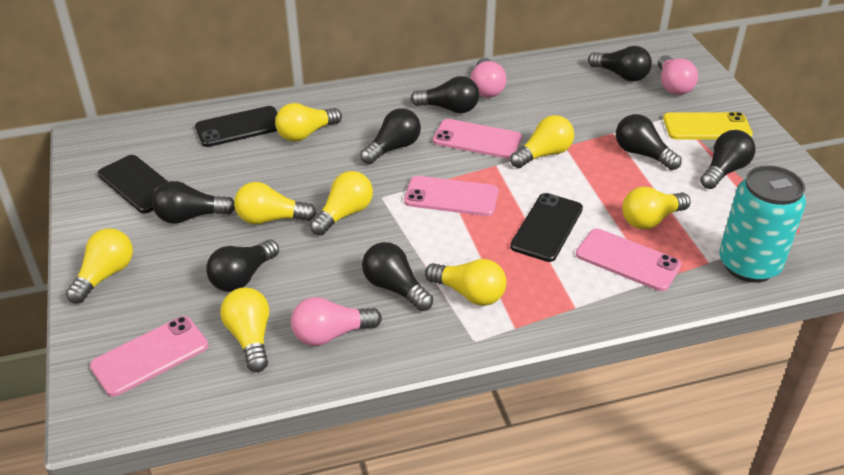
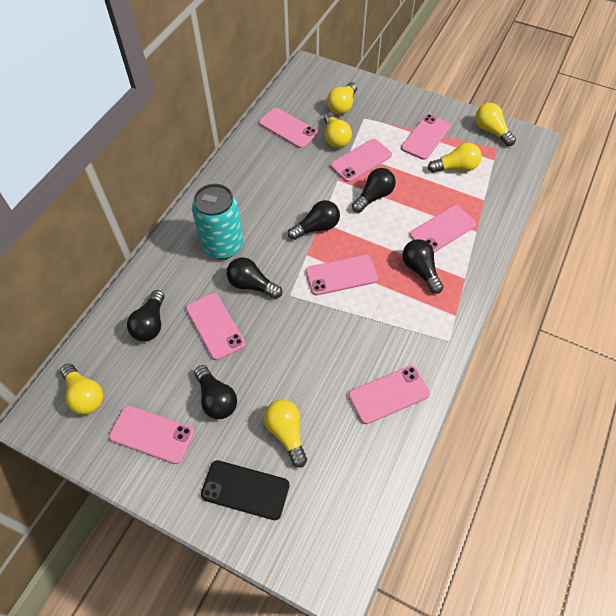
black light bulb: [152,181,235,224] [206,239,279,292] [360,108,421,164] [362,242,433,311] [411,76,479,113] [588,46,652,82] [616,114,681,170] [700,130,755,189] = 8 -> [127,290,164,341] [194,365,237,419] [226,257,282,299] [288,200,340,240] [352,168,396,213] [402,239,443,294] = 6
black phone: [98,155,168,213] [195,106,277,147] [510,193,583,262] = 3 -> [201,460,289,520] = 1
pink light bulb: [291,297,382,346] [470,58,507,98] [658,55,698,95] = 3 -> none = 0
pink phone: [90,316,208,397] [404,176,499,216] [433,119,522,159] [576,228,681,291] = 4 -> [109,405,194,464] [186,293,245,360] [259,108,318,148] [306,255,378,295] [330,139,392,182] [348,366,430,424] [401,114,451,160] [410,205,476,253] = 8
yellow light bulb: [66,228,133,303] [220,287,269,372] [234,182,316,224] [275,103,342,142] [310,171,373,235] [425,259,506,306] [510,115,574,168] [622,187,691,229] = 8 -> [60,364,103,415] [264,400,307,467] [324,112,352,148] [327,82,357,114] [428,143,482,173] [475,103,516,146] = 6
yellow phone: [663,112,753,139] = 1 -> none = 0

